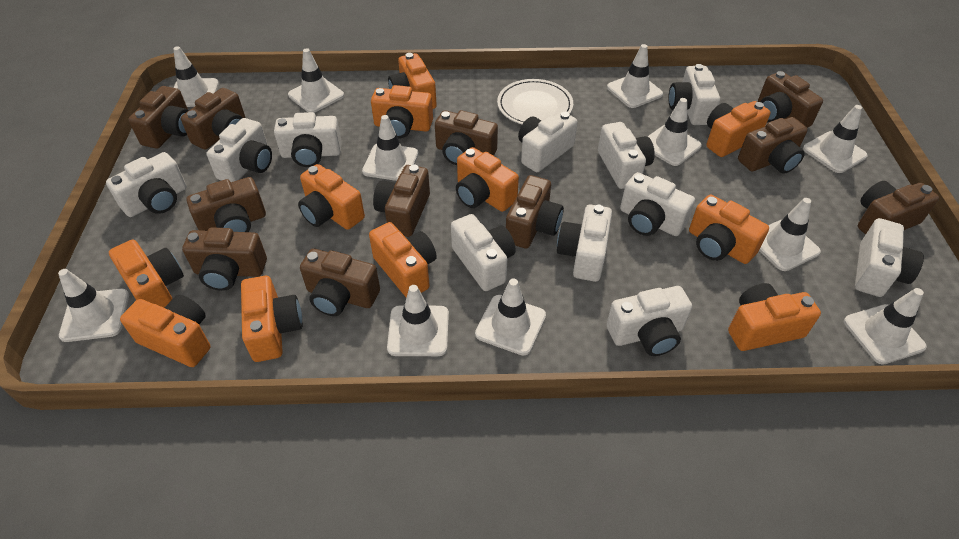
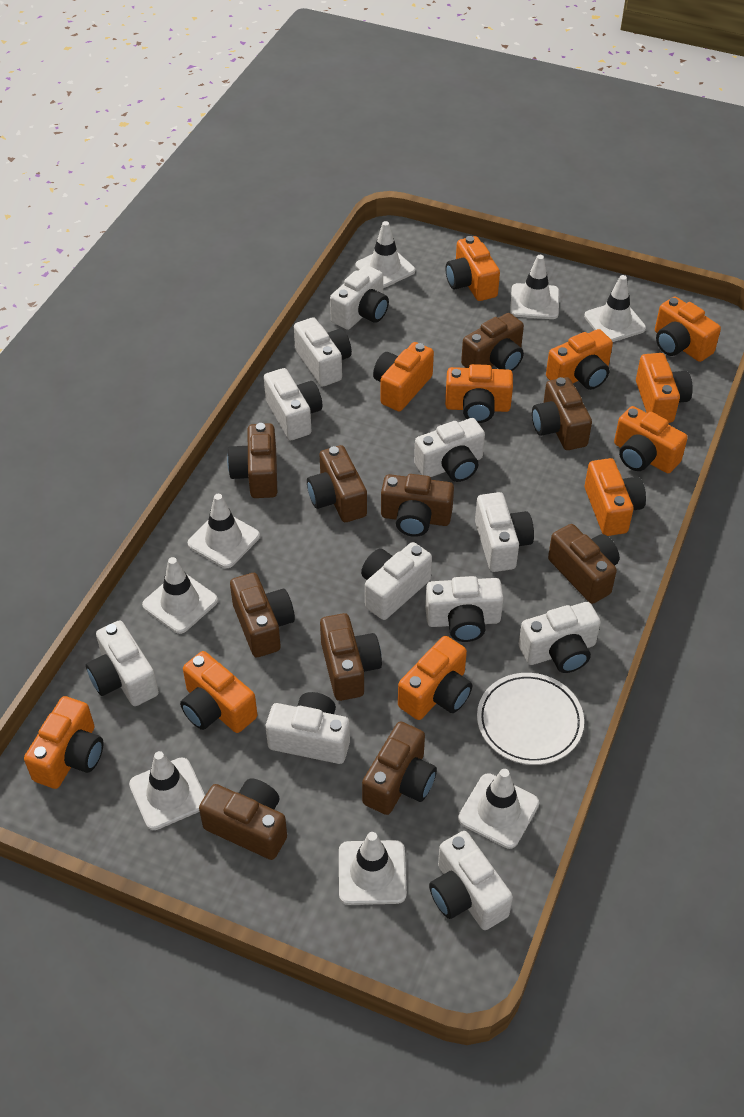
brown camera: [128,86,189,149] [181,88,246,150] [182,227,267,291] [186,177,266,232] [300,249,380,316] [373,165,430,237] [435,110,498,165] [506,175,564,249] [738,117,808,174] [758,71,823,128] [858,181,939,235] = 11 -> [199,779,287,860] [227,423,277,498] [230,573,295,657] [307,445,367,522] [320,613,382,701] [362,721,437,815] [381,474,454,537] [461,313,524,371] [532,377,592,450] [548,524,619,604] = 10
white traffic cone: [58,269,129,342] [173,46,219,107] [288,48,344,113] [362,115,419,181] [387,285,449,356] [475,278,546,355] [607,44,663,108] [647,98,702,166] [759,198,821,271] [803,105,868,173] [844,288,927,365] = 11 -> [129,751,205,830] [142,557,218,634] [188,494,260,568] [339,832,407,905] [355,221,415,288] [458,769,539,849] [510,255,559,319] [584,275,646,342] = 8

